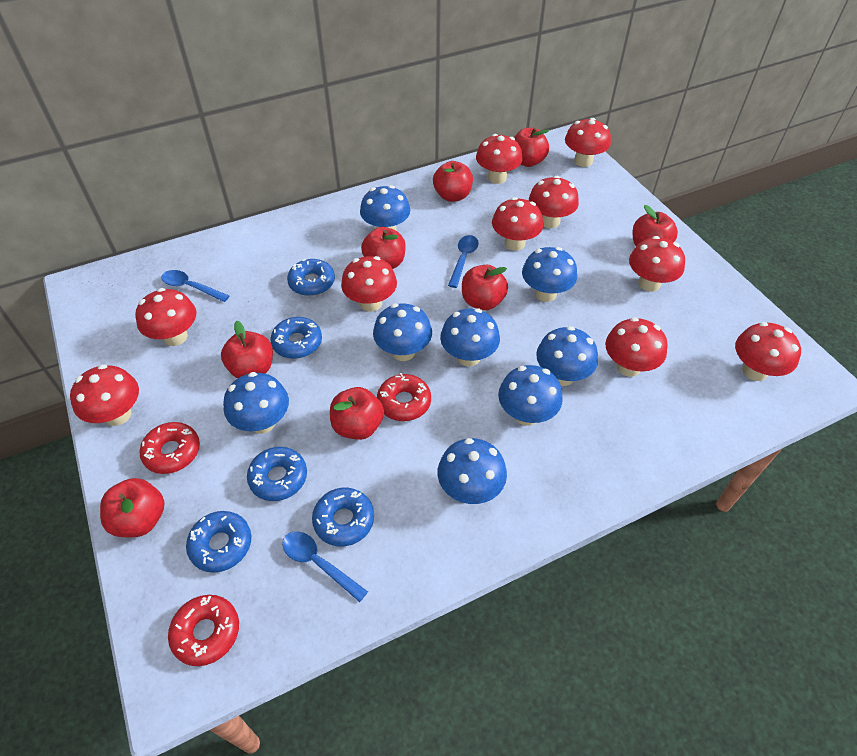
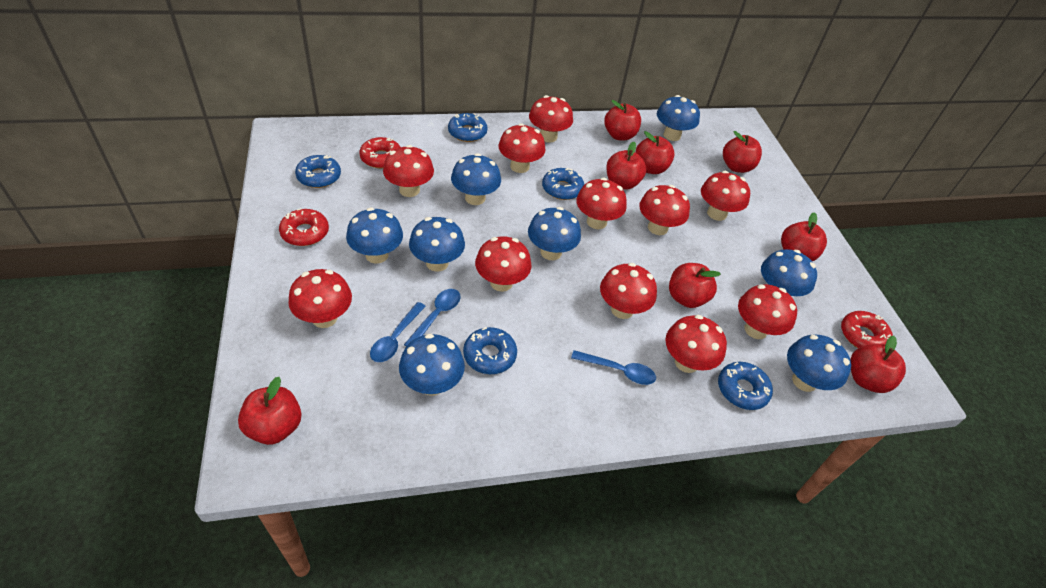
red mushroom: [70,364,139,426] [135,288,196,346] [341,256,397,312] [476,134,523,184] [492,197,543,251] [529,176,579,228] [565,118,611,167] [605,317,668,377] [629,236,685,292] [735,322,801,381] = 10 -> [288,269,352,328] [383,145,434,197] [475,236,531,292] [498,123,546,173] [529,95,573,143] [576,178,627,229] [600,263,657,319] [639,185,690,235] [665,315,727,373] [701,171,750,221] [738,284,797,339] = 11

